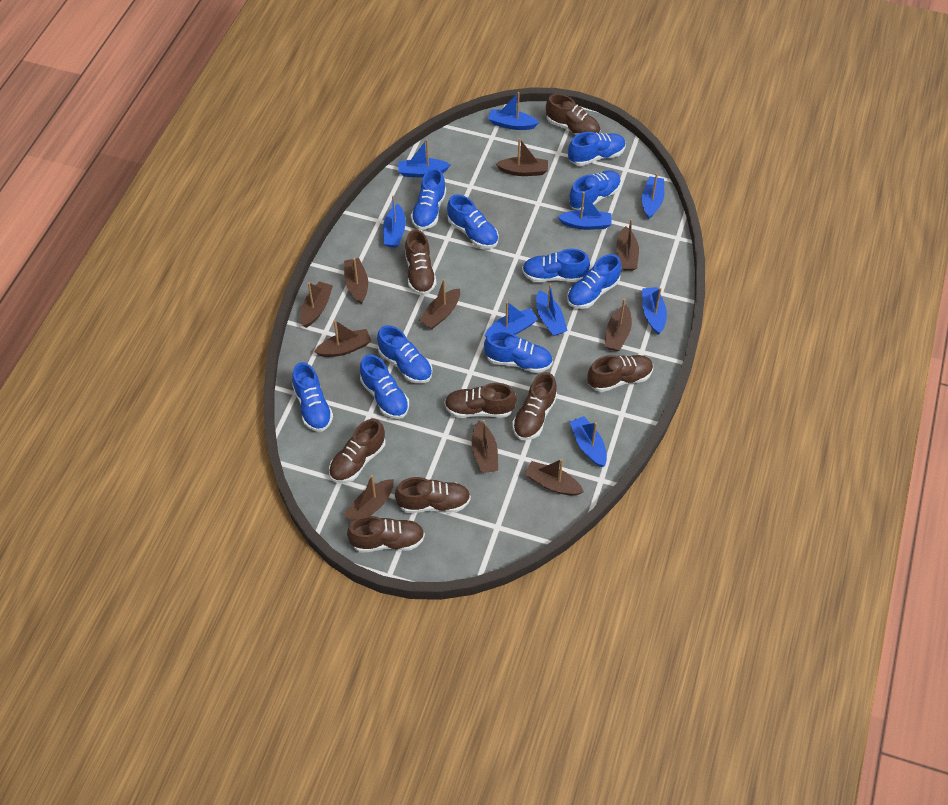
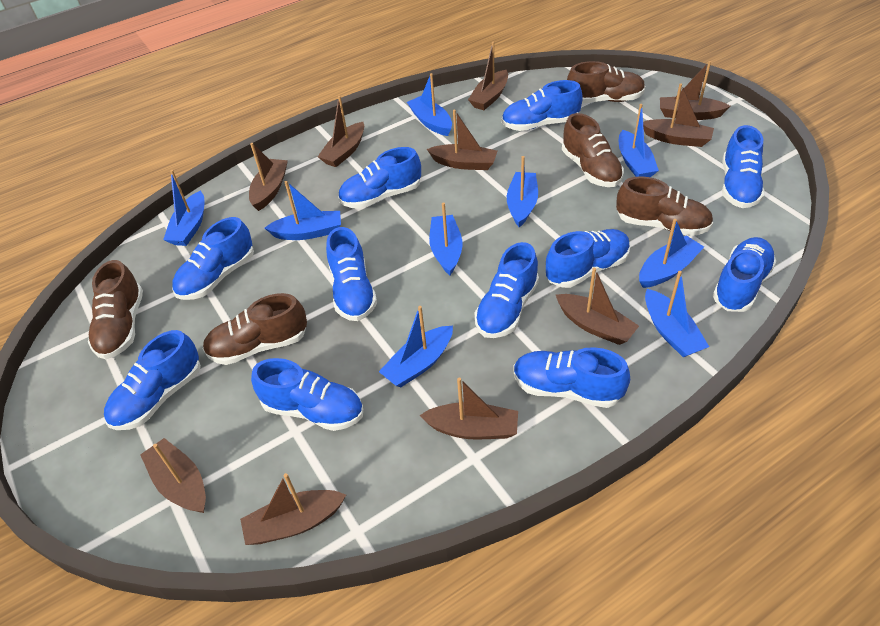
blue shoe: [292,362,333,432] [360,355,409,419] [377,325,432,383] [411,168,446,230] [447,194,499,248] [484,331,553,373] [522,249,590,282] [567,254,622,309] [568,132,626,166] [569,170,621,210] = 10 -> [104,330,201,430] [172,217,254,300] [251,358,363,431] [326,227,377,321] [338,147,421,209] [475,242,539,338] [502,80,583,131] [513,347,630,408] [546,229,630,288] [713,237,776,312] [722,125,765,208] = 11
brown shoe: [329,419,386,483] [347,516,425,553] [395,477,471,513] [405,230,436,295] [444,383,517,418] [512,372,557,440] [546,94,600,135] [587,355,653,392] = 8 -> [88,260,143,359] [203,293,307,365] [562,113,624,187] [567,61,645,103] [616,176,713,236] = 5

